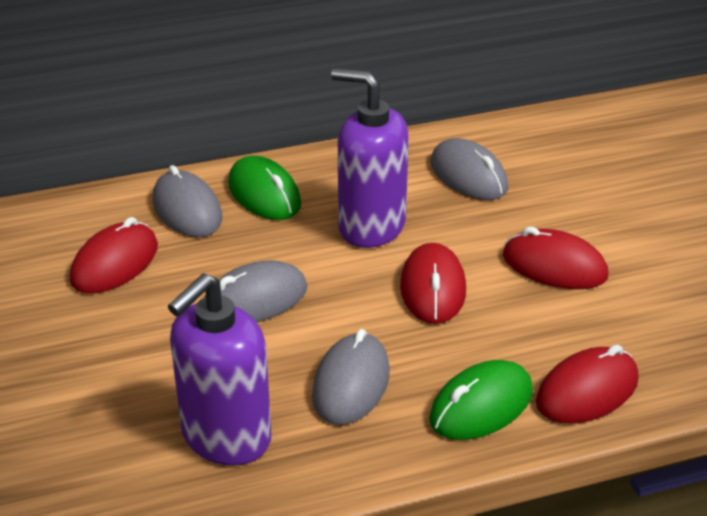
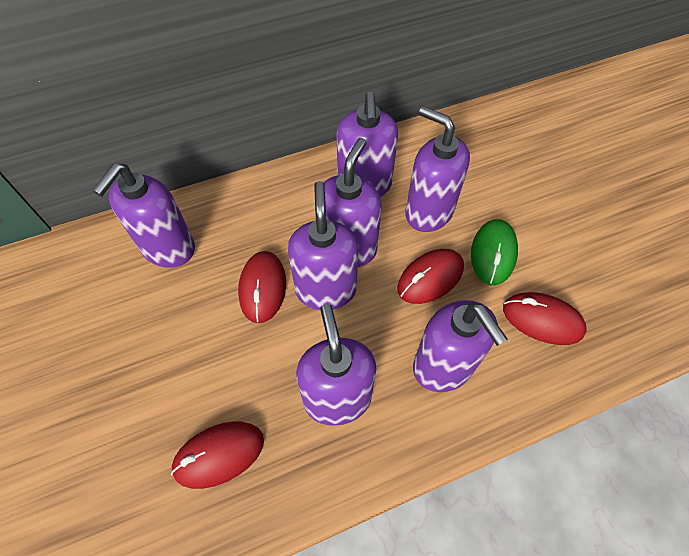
green mouse: [228,156,301,220] [429,360,533,440] = 2 -> [471,219,518,285] = 1
grey mouse: [152,165,222,237] [205,260,307,322] [312,329,390,425] [431,138,508,200] = 4 -> none = 0
purple soap dispenser: [168,273,271,465] [331,68,409,248] = 2 -> [92,163,195,268] [288,181,359,310] [296,304,377,426] [323,138,382,267] [337,92,398,197] [405,106,470,232] [413,300,507,392] = 7

